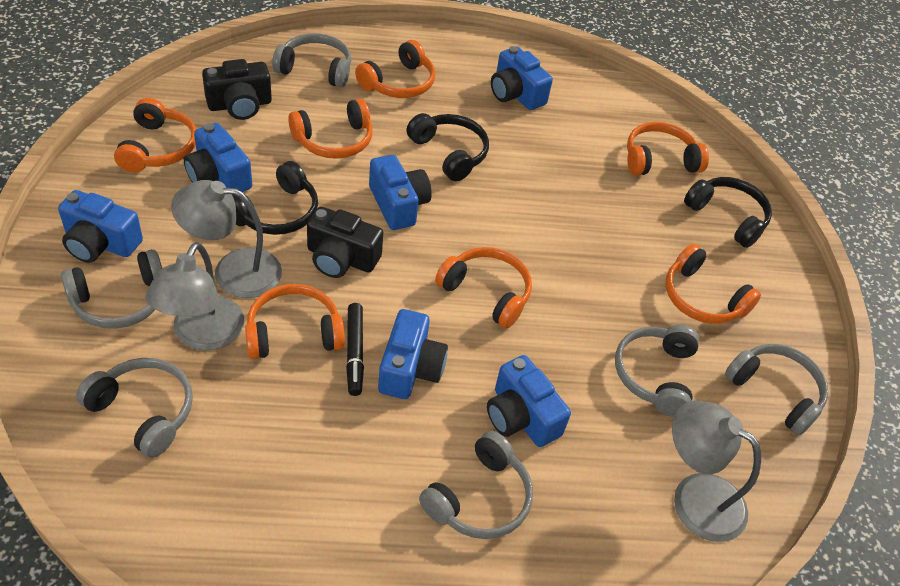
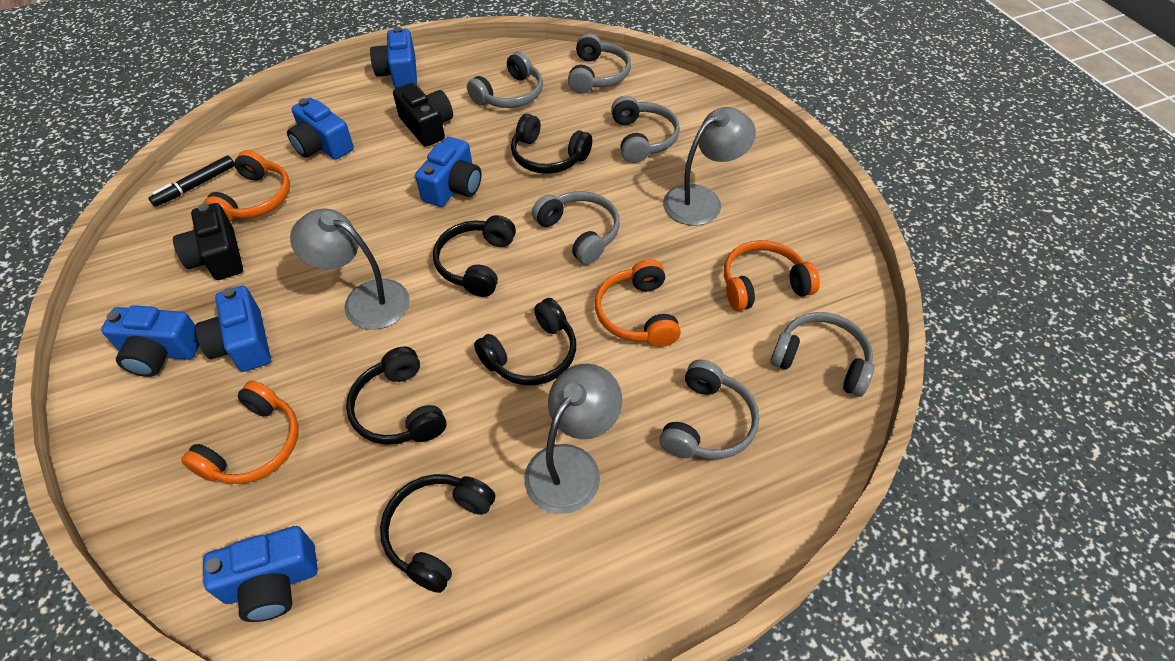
black headphones: [232,161,318,235] [406,113,489,182] [684,177,772,248] = 3 -> [346,346,446,445] [380,474,495,593] [433,215,516,297] [474,298,576,385] [511,114,592,174] = 5
orange headphones: [114,98,196,172] [245,284,345,359] [288,99,373,159] [355,40,435,98] [435,247,532,328] [627,122,709,175] [666,244,761,324] = 7 -> [181,381,299,484] [203,150,290,222] [595,259,681,347] [724,240,820,311] = 4

